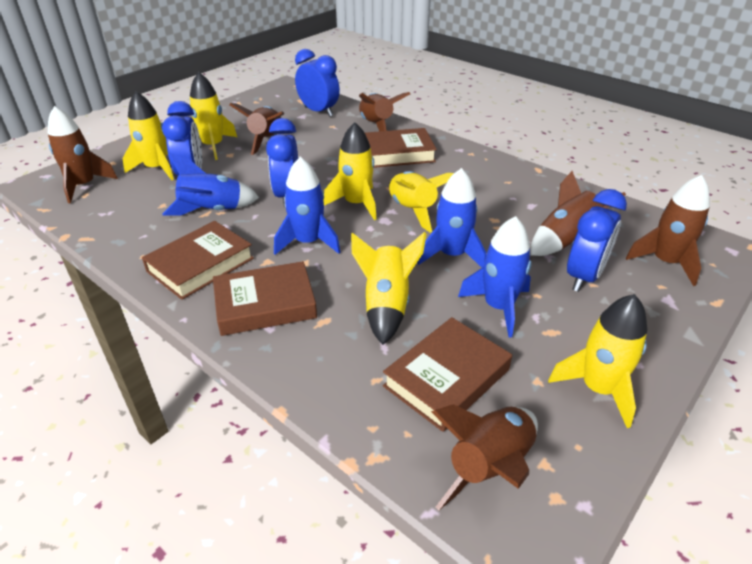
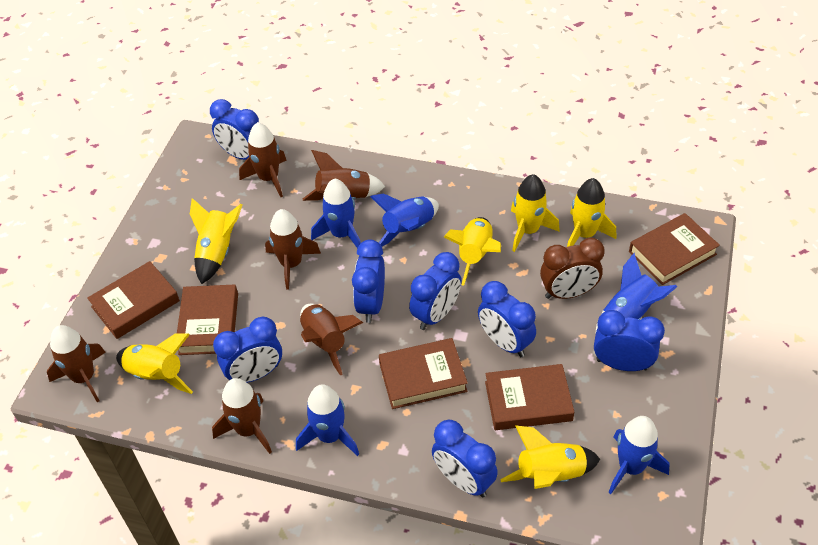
blue clock: [162,101,202,176] [266,118,298,208] [295,49,340,117] [567,189,627,292] = 4 -> [210,99,259,160] [213,317,282,383] [352,240,385,323] [409,252,461,330] [432,420,498,497] [478,281,536,357] [594,310,665,371] = 7
blue rocket: [162,153,259,216] [274,157,340,255] [417,168,486,268] [458,216,532,338] = 4 -> [296,384,359,456] [311,179,361,248] [370,193,439,246] [596,253,677,331] [608,416,670,494] = 5
brown book: [142,221,254,300] [213,261,317,336] [365,128,437,168] [383,317,512,432] = 4 -> [87,261,180,339] [177,284,238,355] [379,338,468,409] [485,364,574,430] [629,213,720,285] = 5
brown clock: none = 0 -> [540,238,605,299] = 1

